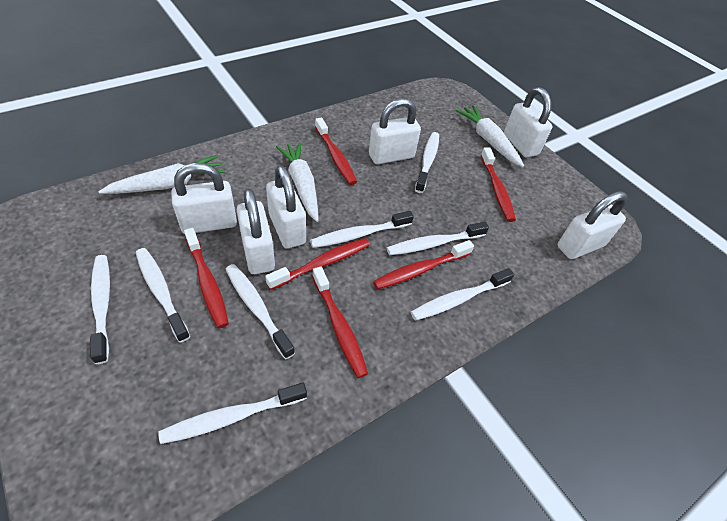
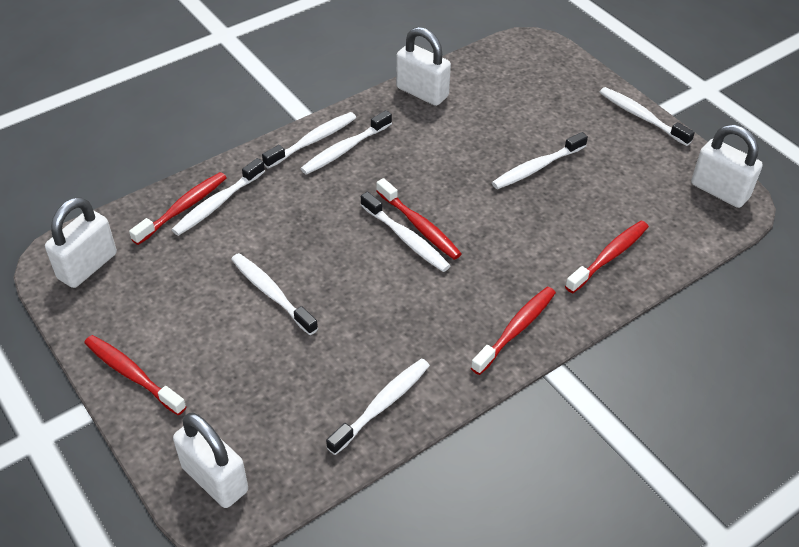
red toothbrush: [184,228,229,328] [265,238,370,290] [312,266,368,378] [315,118,357,185] [373,240,474,290] [481,147,516,222] = 6 -> [84,335,186,416] [129,172,227,245] [376,178,462,260] [471,287,556,375] [565,221,649,293] = 5
white carrot: [98,155,224,194] [276,142,319,222] [456,105,524,167] = 3 -> none = 0
white padlock: [171,163,237,234] [237,188,275,274] [266,165,306,249] [369,98,421,164] [504,87,552,158] [557,191,627,259] = 6 -> [45,197,117,288] [173,413,248,508] [396,27,451,106] [691,124,763,208] = 4

